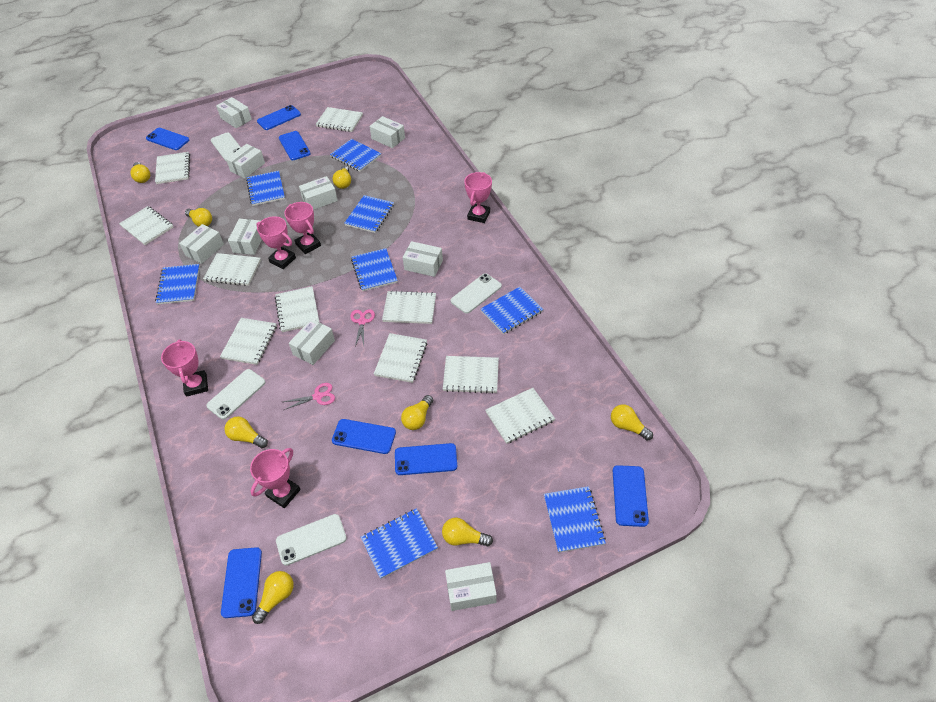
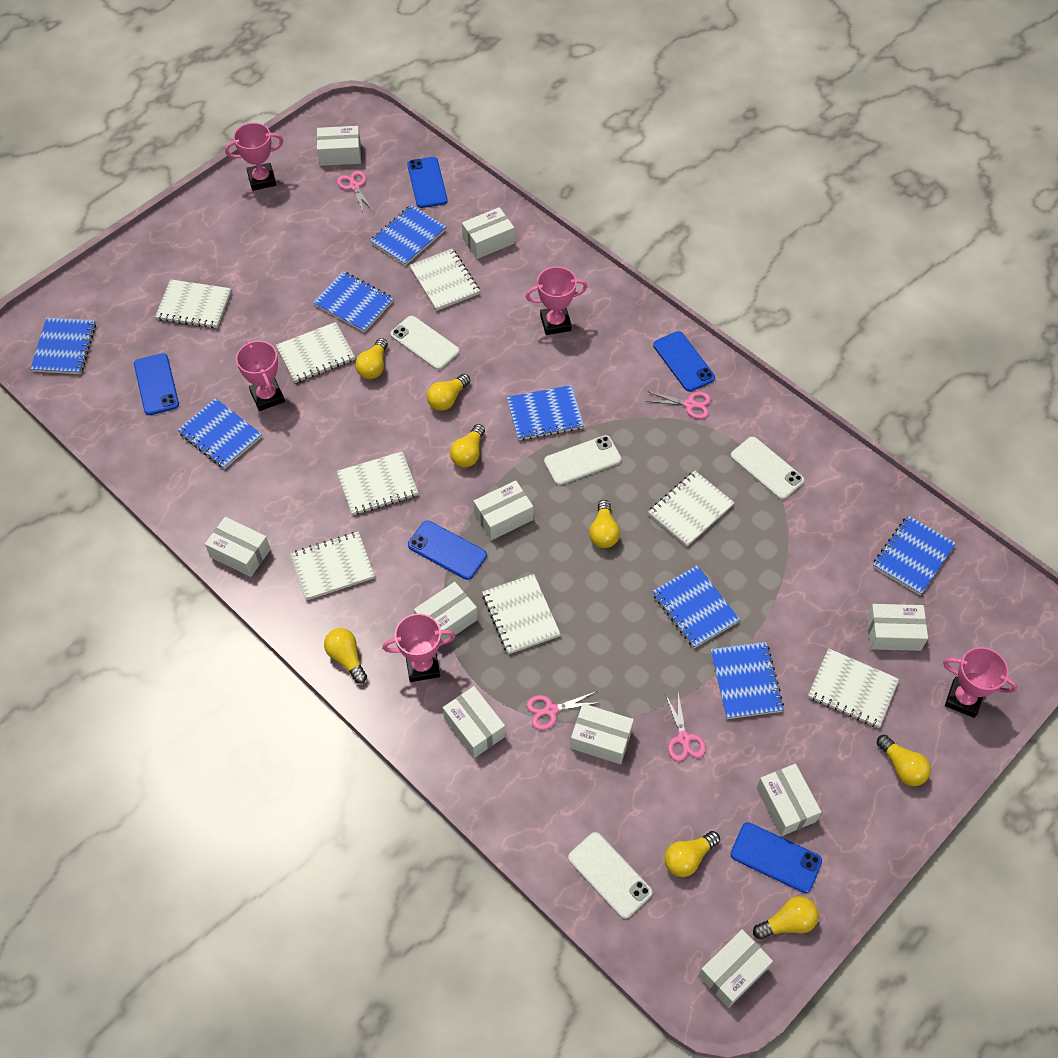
blue phone: [146,128,189,150] [221,547,262,618] [257,105,301,130] [279,131,311,160] [332,419,396,454] [395,443,457,475] [613,465,649,527] = 7 -> [134,353,179,415] [407,157,448,208] [408,521,487,580] [653,331,715,392] [731,822,822,893] = 5
pink scissors: [283,383,335,410] [350,309,375,346] = 2 -> [337,171,374,212] [527,691,601,730] [646,392,711,419] [665,693,706,761] = 4
white box: [179,224,224,264] [216,97,252,128] [226,144,265,178] [228,219,262,255] [289,319,335,365] [299,176,338,210] [369,116,405,148] [403,241,443,277] [445,562,497,611] = 9 -> [205,517,271,577] [317,126,361,166] [414,582,478,646] [443,686,506,758] [462,207,515,259] [474,480,533,540] [570,703,634,764] [698,929,773,1008] [756,764,822,836] [867,604,928,651] = 10
white notebook: [119,206,173,245] [155,152,190,184] [203,253,261,286] [220,318,277,365] [275,286,319,332] [316,107,363,132] [374,333,427,383] [382,290,436,324] [443,356,499,394] [485,388,555,444] = 10 -> [155,279,231,329] [276,322,355,383] [290,532,375,600] [337,451,418,515] [409,248,480,311] [482,574,561,655] [648,471,735,547] [808,648,899,728] = 8

